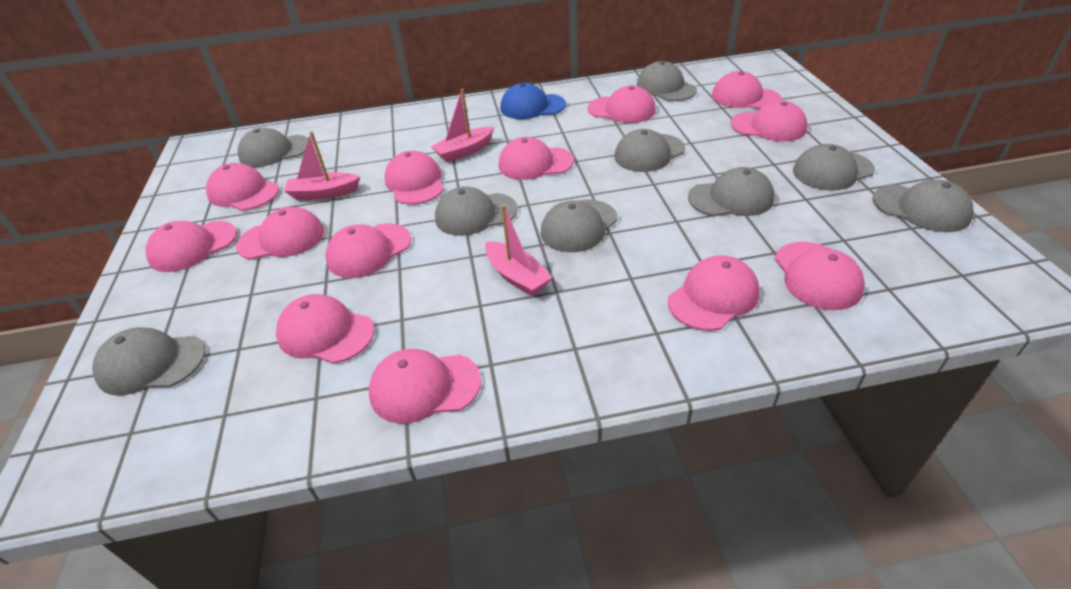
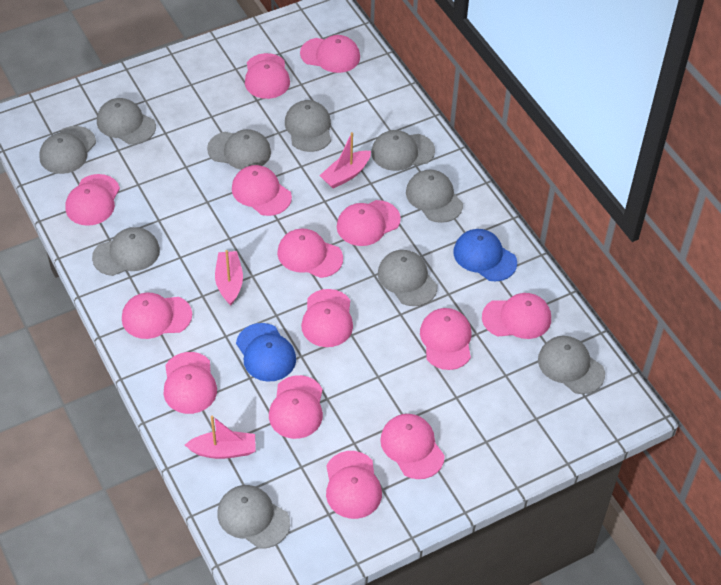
blue cap: [500,83,566,119] = 1 -> [236,323,296,382] [453,229,517,281] = 2
grey cap: [92,327,206,396] [238,128,308,167] [435,187,518,236] [541,199,618,252] [614,129,685,172] [637,61,697,101] [688,167,774,216] [793,144,875,191] [872,180,973,232] = 9 -> [39,126,96,174] [92,227,160,276] [97,98,156,144] [207,129,271,170] [217,485,290,548] [285,100,331,152] [371,130,435,171] [378,250,438,306] [406,170,463,223] [538,336,605,394] = 10
pink cap: [146,221,237,272] [206,163,279,211] [236,207,324,260] [276,294,375,364] [325,223,411,278] [369,349,481,424] [385,150,444,205] [498,137,574,180] [588,85,656,123] [668,255,760,331] [712,71,782,109] [731,101,808,141] [775,242,865,310] = 13 -> [66,174,120,226] [122,293,192,339] [164,352,217,414] [232,165,292,216] [245,53,290,99] [269,375,323,439] [277,229,343,278] [300,35,360,73] [301,289,353,347] [326,451,382,519] [337,200,401,246] [380,414,445,479] [420,308,472,370] [482,293,551,339] = 14

